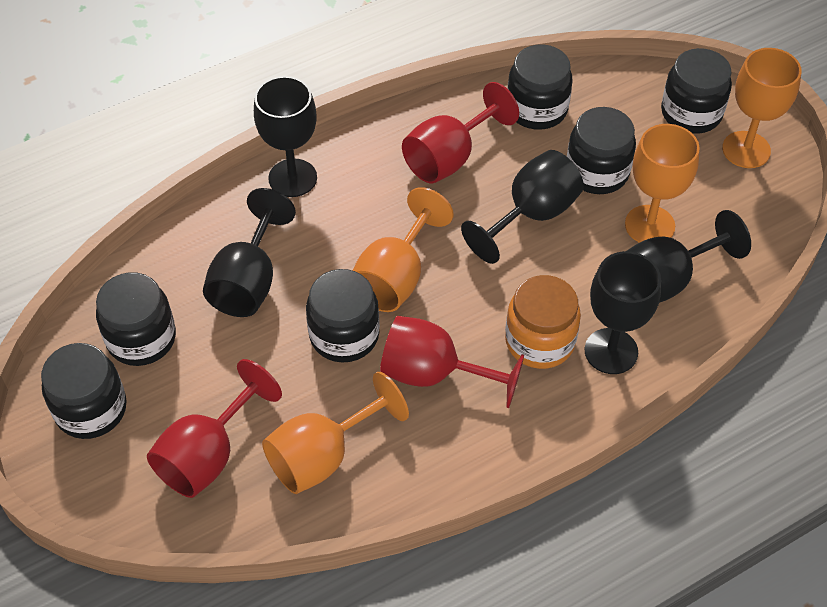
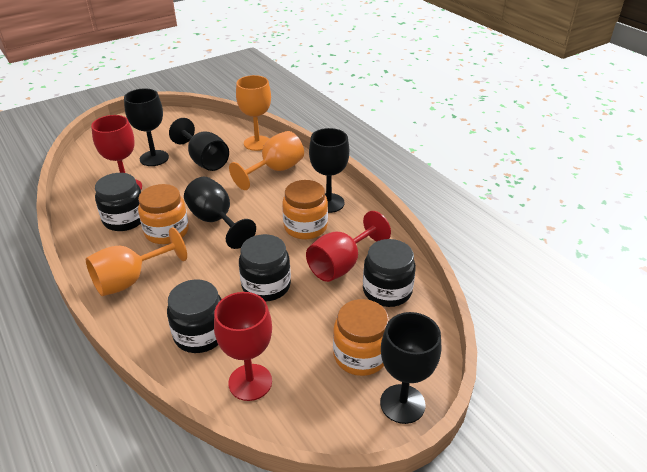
black jar: [41,343,127,439] [96,272,176,366] [306,269,380,362] [507,44,573,130] [567,107,636,194] [661,48,732,134] = 6 -> [95,173,141,231] [167,279,222,353] [239,234,291,301] [363,239,416,307] = 4
orange goblet: [262,372,409,494] [353,187,454,312] [625,124,700,243] [722,48,802,168] = 4 -> [86,227,187,296] [229,131,304,190] [236,75,271,151] = 3
orange jar: [505,275,581,369] = 1 -> [138,184,189,244] [282,180,328,239] [333,299,389,376] = 3

